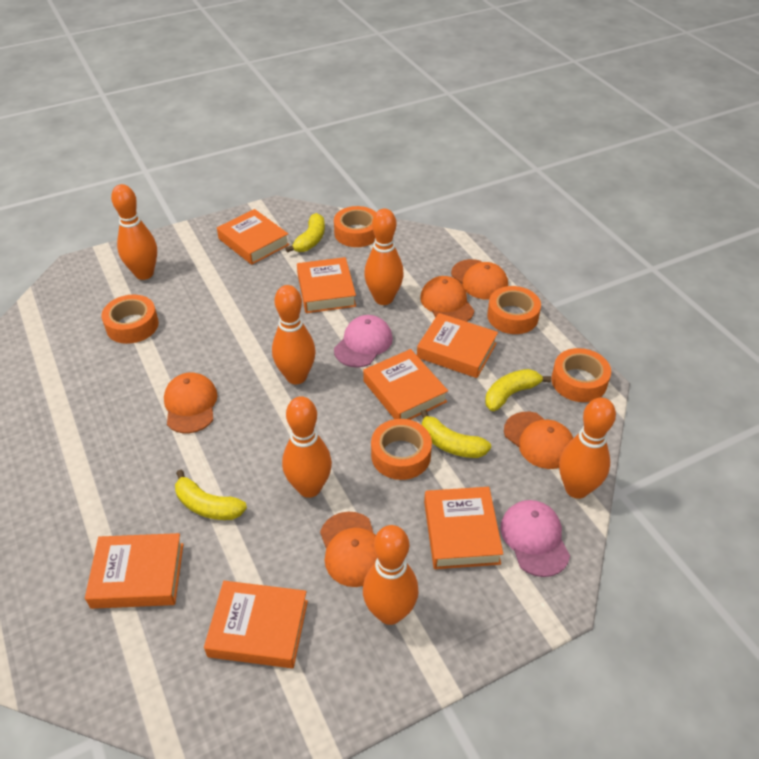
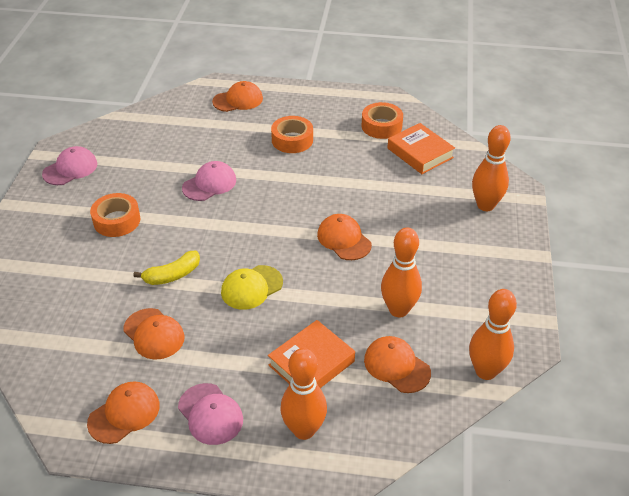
orange book: [85,533,183,609] [204,581,308,668] [217,209,290,265] [297,257,356,313] [363,349,448,420] [417,313,498,378] [424,487,503,569] = 7 -> [268,320,355,388] [387,123,455,174] = 2
orange bowling pin: [111,184,157,280] [272,285,316,384] [282,396,332,498] [363,525,419,625] [364,209,404,305] [559,397,616,499] = 6 -> [280,348,327,440] [381,228,422,317] [469,289,517,380] [472,125,511,211] = 4
orange tape: [101,295,159,344] [334,206,376,247] [371,419,432,480] [487,286,541,334] [551,348,611,402] = 5 -> [90,193,140,237] [271,116,313,153] [362,102,403,139] = 3
pink cap: [334,315,393,368] [500,500,570,577] = 2 -> [42,146,97,185] [178,383,243,445] [182,161,236,201] = 3
yellow banana: [175,470,247,520] [285,213,325,253] [420,410,491,458] [485,369,551,411] = 4 -> [134,251,200,285] = 1
yellow cap: none = 0 -> [221,265,283,310] = 1

